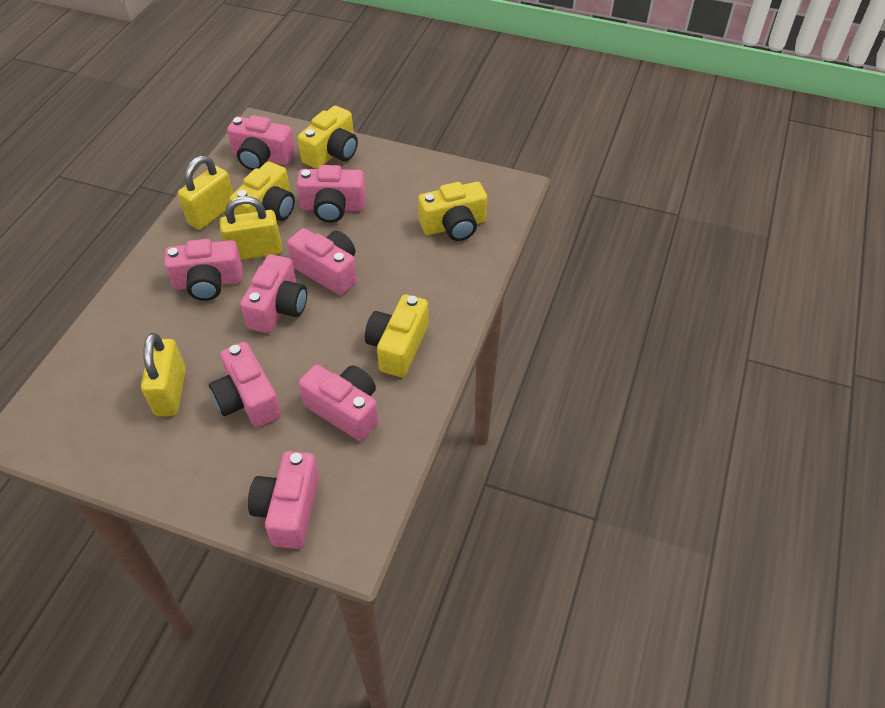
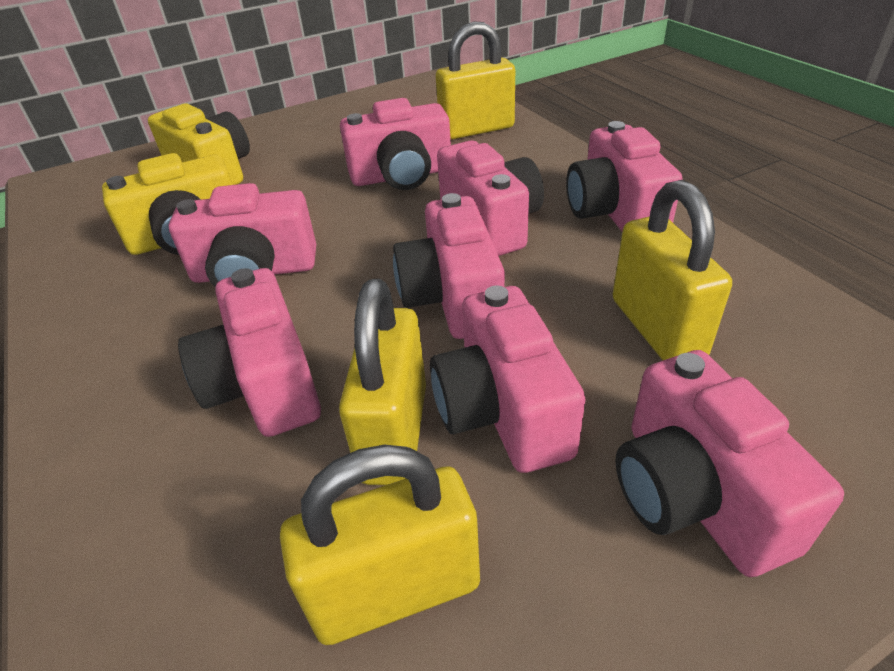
yellow camera: [229,161,295,221] [298,106,358,169] [365,294,428,377] [418,182,487,241] = 4 -> [102,153,233,255] [148,103,250,185] = 2
yellow padlock: [141,333,186,416] [178,156,233,230] [220,196,282,260] = 3 -> [280,444,480,645] [339,279,426,485] [436,21,515,140] [613,180,732,360] = 4

